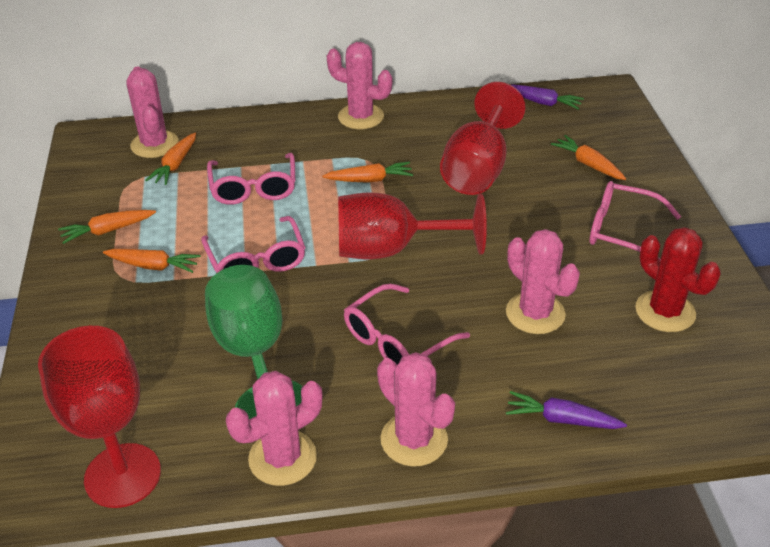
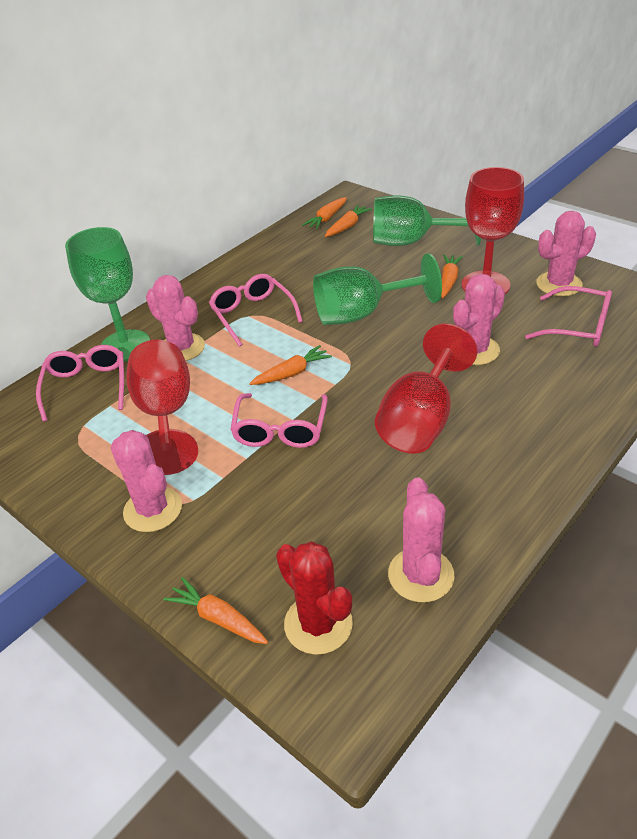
green goblet: [205,265,303,419] = 1 -> [65,227,150,362] [313,253,442,325] [373,195,481,246] = 3
purple carrot: [506,391,627,429] [512,84,584,110] = 2 -> none = 0

